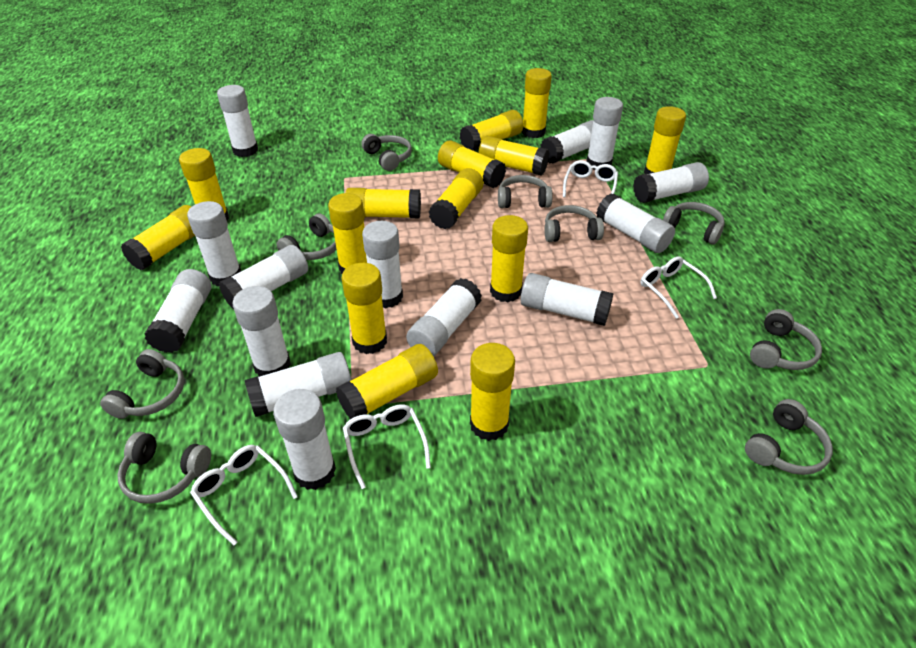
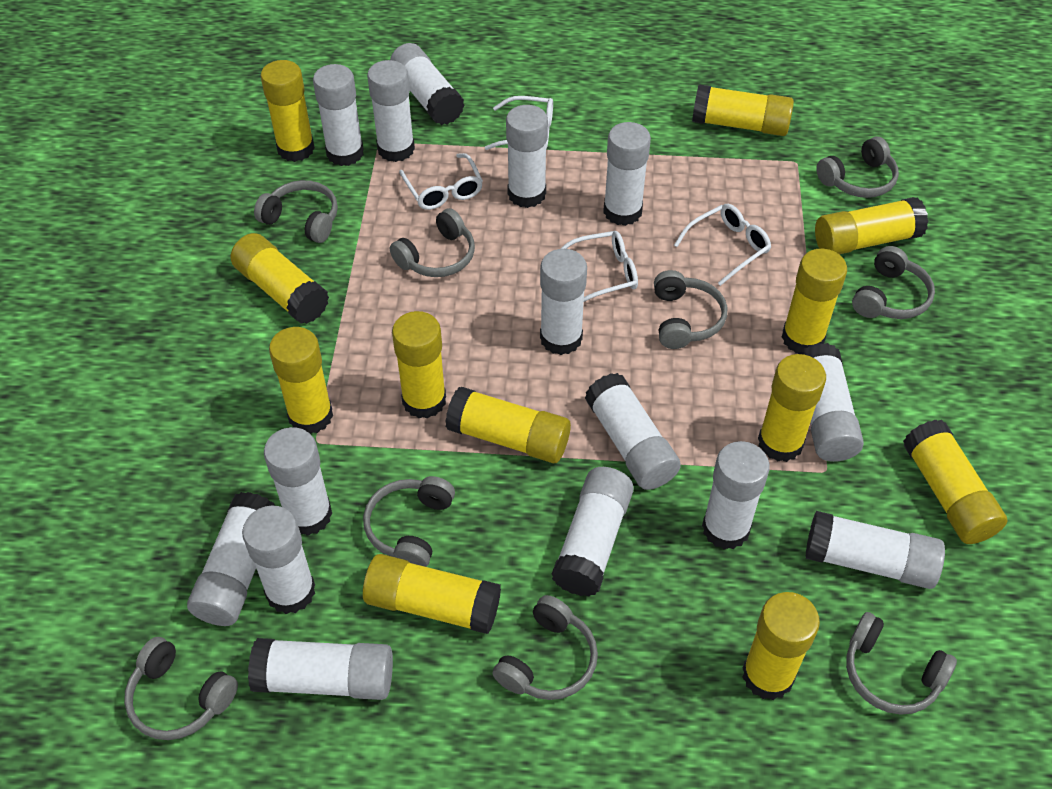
white glue stick: [145,269,211,353] [187,201,241,286] [217,85,258,157] [219,245,308,309] [233,286,291,377] [245,352,352,417] [273,389,336,490] [362,221,403,308] [406,278,482,356] [521,273,614,326] [541,120,593,164] [586,97,623,170] [596,193,675,253] [633,162,709,203] = 14 -> [187,492,275,626] [242,505,315,614] [248,638,393,700] [264,427,332,536] [313,64,364,166] [367,60,415,162] [390,43,465,125] [506,105,548,208] [540,249,587,355] [552,467,634,596] [585,373,681,490] [603,122,651,226] [702,441,770,550] [798,343,864,462] [805,511,945,589] = 15
yellow glue stick: [121,205,195,270] [179,148,229,222] [328,193,367,274] [336,344,438,419] [342,263,387,354] [345,188,421,218] [429,168,483,229] [438,140,506,188] [460,110,524,151] [470,343,515,441] [478,136,549,176] [490,215,528,302] [522,68,552,138] [644,106,686,174] = 14 -> [231,233,329,324] [261,60,315,162] [269,327,333,434] [363,554,501,634] [392,311,446,418] [445,387,571,463] [692,84,794,136] [742,592,820,700] [758,354,826,462] [781,249,847,353] [815,197,929,254] [903,419,1007,544] = 12

